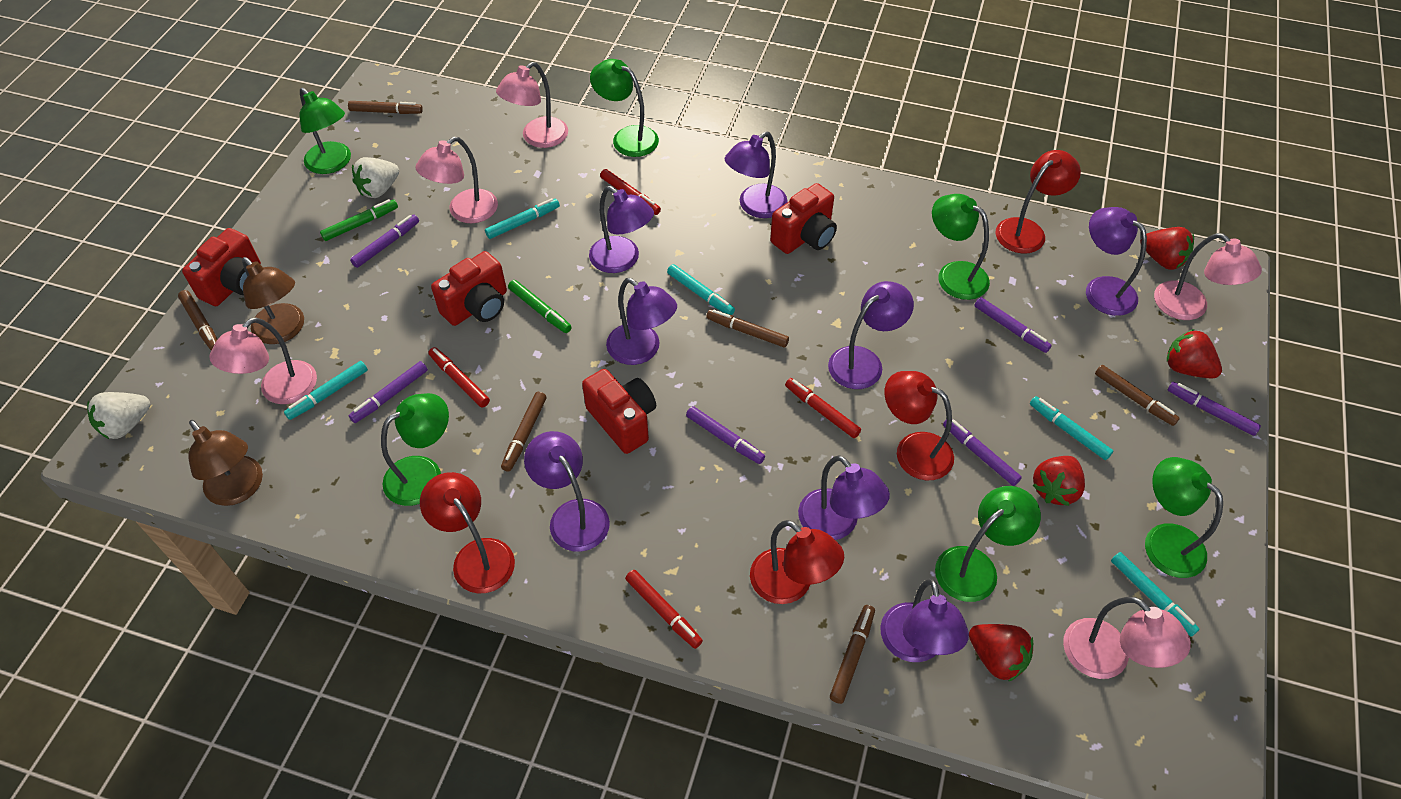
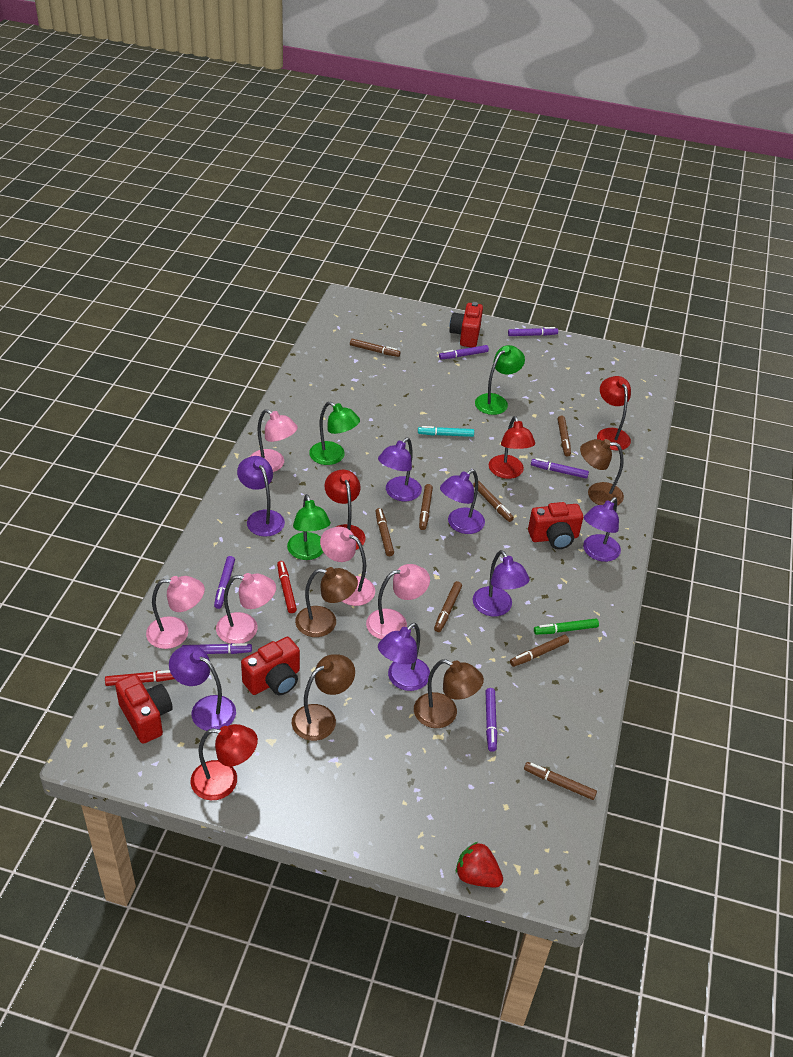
brown lamp: [188,420,263,506] [242,257,304,344] = 2 -> [292,654,355,741] [295,567,358,637] [414,659,484,728] [580,439,624,505] = 4
brown marker: [178,290,218,350] [348,101,423,114] [501,392,547,472] [706,309,789,348] [830,605,875,704] [1095,365,1180,426] = 6 -> [350,339,400,357] [375,508,394,556] [419,484,433,530] [434,581,462,632] [473,481,514,522] [510,635,569,667] [524,762,597,800] [558,416,571,457] = 8
green lamp: [299,88,351,174] [381,393,449,506] [590,59,659,157] [932,194,990,300] [935,486,1041,602] [1145,457,1223,578] = 6 -> [287,494,331,560] [309,401,360,465] [475,345,525,415] = 3
green marker: [320,199,398,241] [508,280,572,333] = 2 -> [534,618,599,635] = 1
purple lamp: [524,431,610,552] [589,186,654,273] [606,278,677,365] [725,131,788,218] [798,455,890,540] [828,281,914,389] [880,579,969,662] [1086,207,1147,316] = 8 -> [169,646,236,731] [237,456,285,537] [378,438,422,501] [378,623,430,691] [440,469,485,534] [473,550,530,616] [583,497,621,562] = 7
red marker: [428,347,490,408] [600,169,661,215] [625,570,703,649] [785,378,861,438] = 4 -> [105,670,174,686] [277,561,297,613] = 2
red strawberry: [969,624,1033,682] [1032,456,1085,506] [1140,227,1194,270] [1167,329,1222,378] = 4 -> [456,842,503,887] = 1
turquoise marker: [284,361,368,420] [485,198,560,239] [667,264,735,315] [1030,396,1113,460] [1111,552,1199,637] = 5 -> [418,426,474,437] = 1
white strawberry: [87,392,150,439] [352,157,399,198] = 2 -> none = 0

